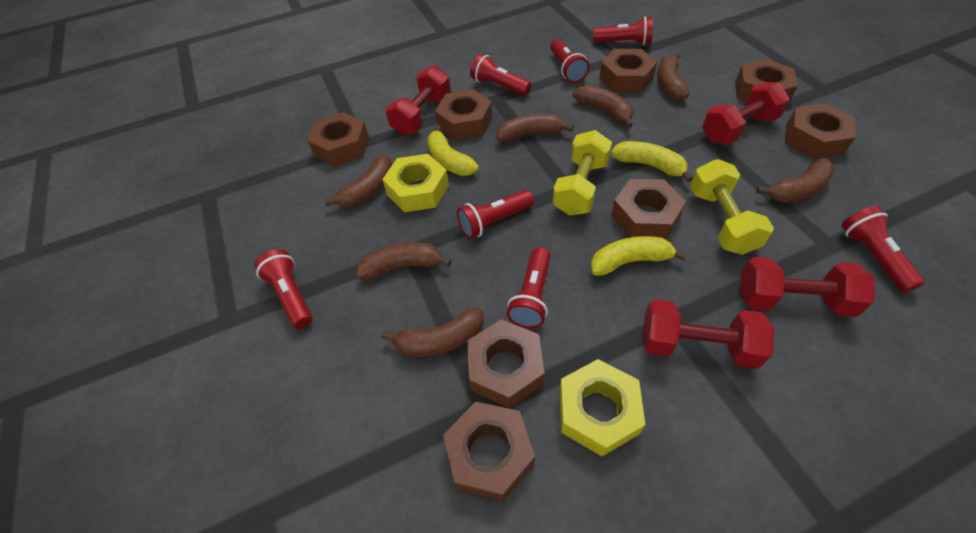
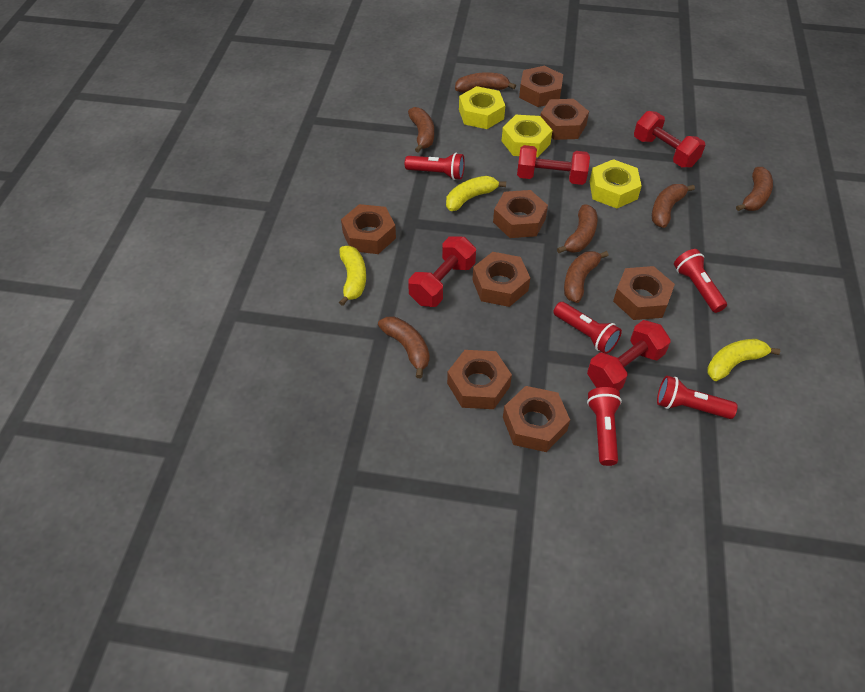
red flashlight: [254,249,313,329] [457,190,534,239] [470,53,531,96] [507,247,551,329] [550,39,589,83] [593,17,653,45] [841,206,925,292] = 7 -> [405,153,465,180] [553,302,622,354] [587,387,622,466] [657,376,738,419] [674,249,727,313] = 5
yellow dumbbell: [553,130,612,216] [690,159,774,255] = 2 -> none = 0
yellow nut: [382,154,449,212] [559,359,646,456] = 2 -> [459,86,505,129] [502,115,553,157] [589,159,642,208] = 3

